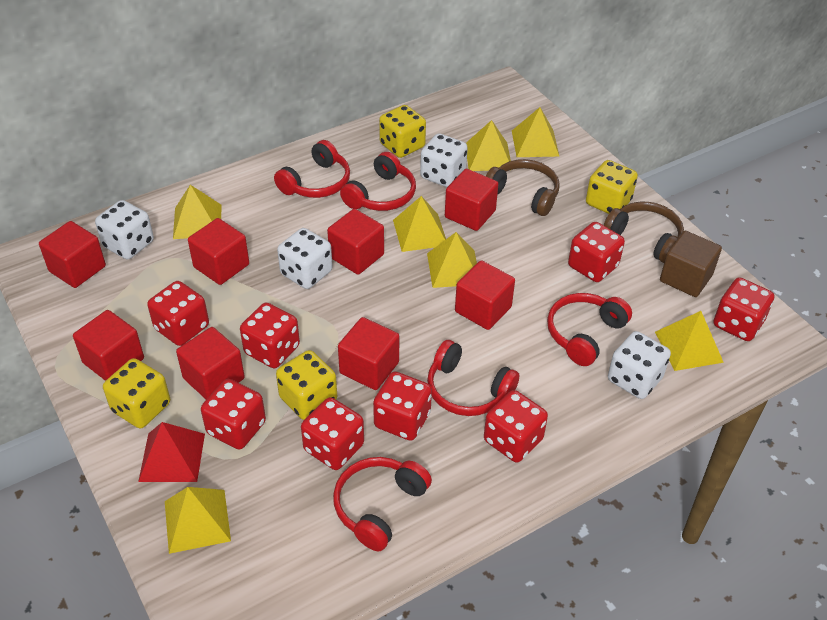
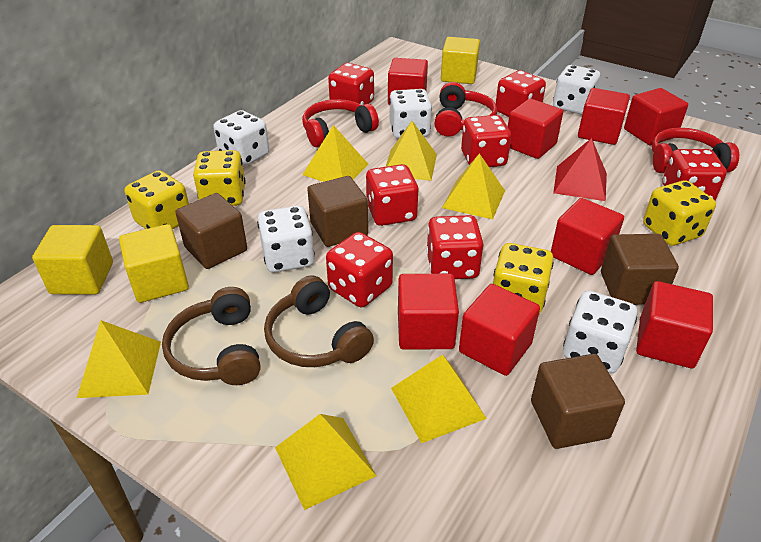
brown cube: [660,231,722,297] = 1 -> [175,193,247,269] [307,176,368,247] [531,354,625,449] [601,234,679,305] = 4
red dice: [147,281,209,346] [201,379,266,450] [240,302,300,368] [301,397,364,470] [373,371,432,441] [484,390,548,462] [568,222,625,282] [714,277,774,341] = 8 -> [326,232,393,308] [328,63,374,112] [366,164,419,226] [426,215,483,279] [461,115,511,167] [496,70,546,117] [662,149,727,201] = 7
red headphones: [274,140,350,198] [333,457,432,552] [340,152,416,211] [427,340,519,416] [547,293,632,366] = 5 -> [302,99,379,148] [434,82,497,137] [652,128,739,173] = 3
white dice: [95,200,154,259] [277,228,332,289] [420,133,468,187] [608,331,671,399] = 4 -> [213,110,269,167] [257,206,315,273] [389,89,432,139] [553,65,600,115] [563,291,637,373] = 5
yellow cube: none = 0 -> [32,225,113,295] [119,224,189,303] [441,37,480,84] = 3
yellow pyramid: [165,487,231,554] [173,185,222,239] [393,196,446,252] [427,232,477,288] [466,120,511,171] [512,107,560,157] [655,311,724,371] = 7 -> [77,320,161,398] [275,414,376,510] [302,125,369,182] [386,121,437,181] [391,354,487,443] [442,153,505,219] = 6

